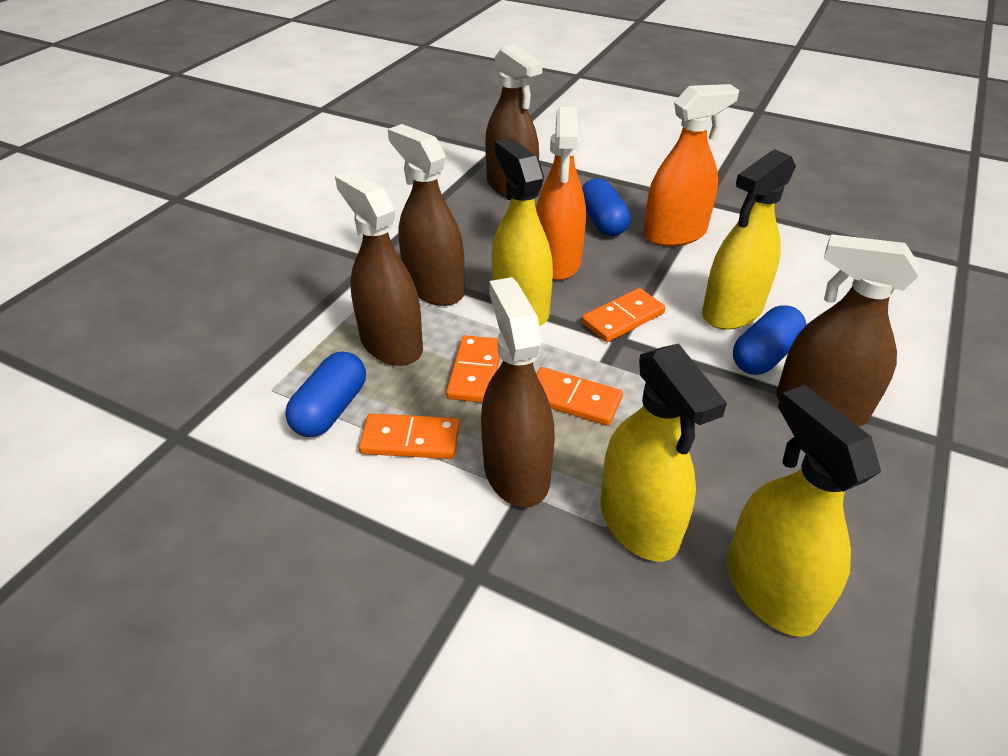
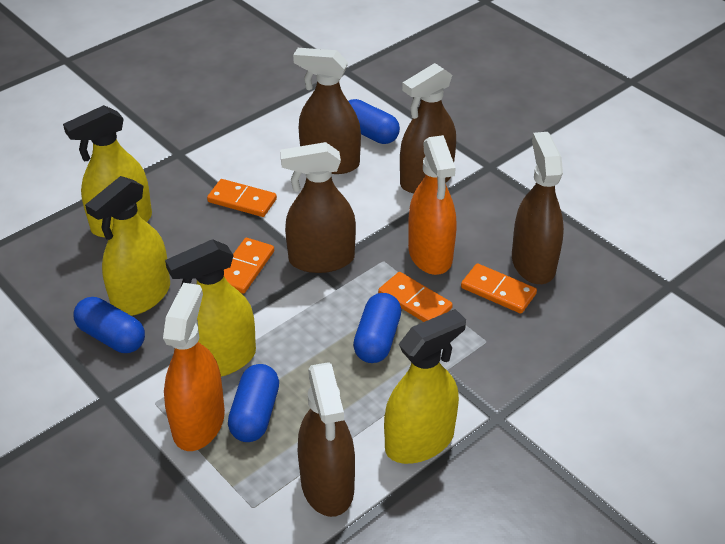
blue capsule: [285,351,366,437] [582,178,631,236] [733,306,806,375] = 3 -> [73,297,145,353] [228,364,279,442] [348,99,400,144] [353,293,401,363] = 4

